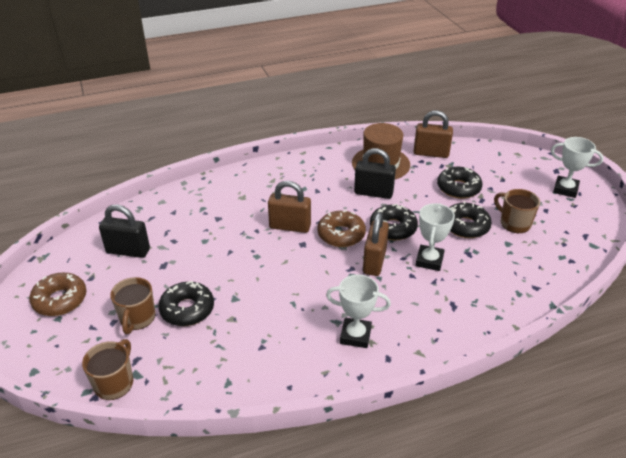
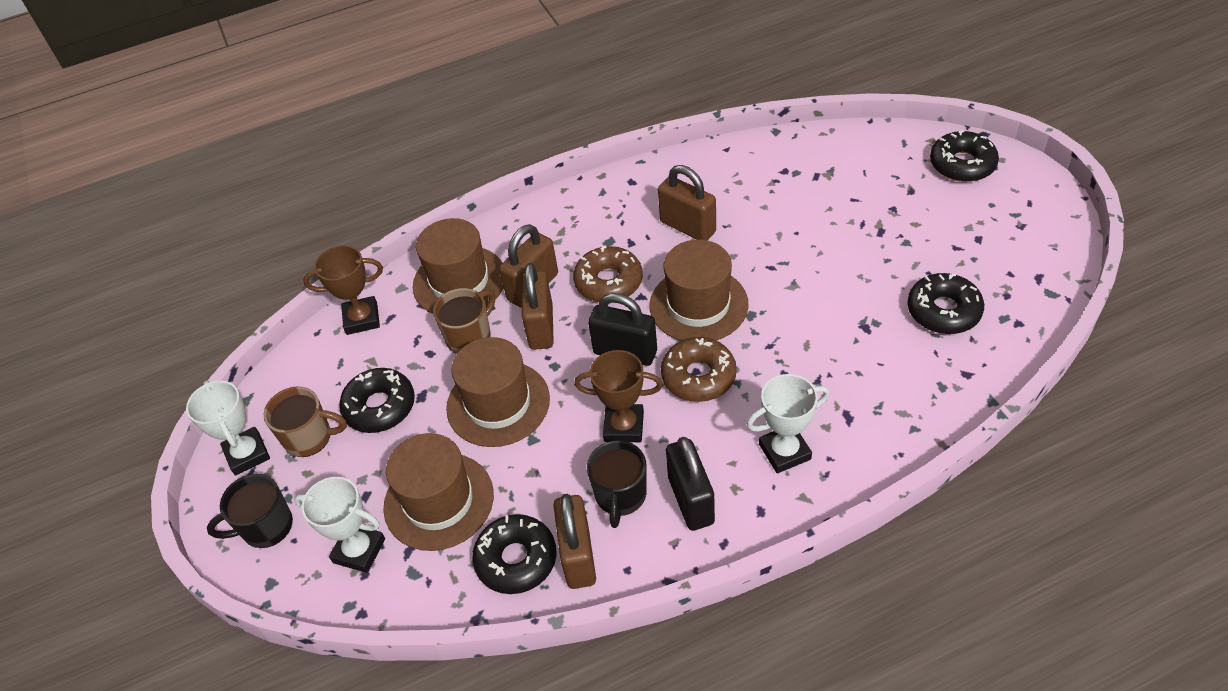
black mug: none = 0 -> [207,474,293,548] [587,440,647,528] = 2
brown hat: [352,123,410,179] = 1 -> [383,433,494,551] [413,218,504,314] [446,337,550,447] [650,240,749,341] = 4
brown mug: [82,339,133,400] [110,277,156,334] [494,189,540,233] = 3 -> [264,386,347,457] [433,288,495,354] = 2
brown padlock: [268,181,311,233] [363,212,389,276] [413,110,453,158] = 3 -> [499,224,558,308] [522,263,554,350] [553,494,596,589] [658,165,716,240] = 4
brown trophy: none = 0 -> [303,245,383,335] [574,350,663,442] = 2

